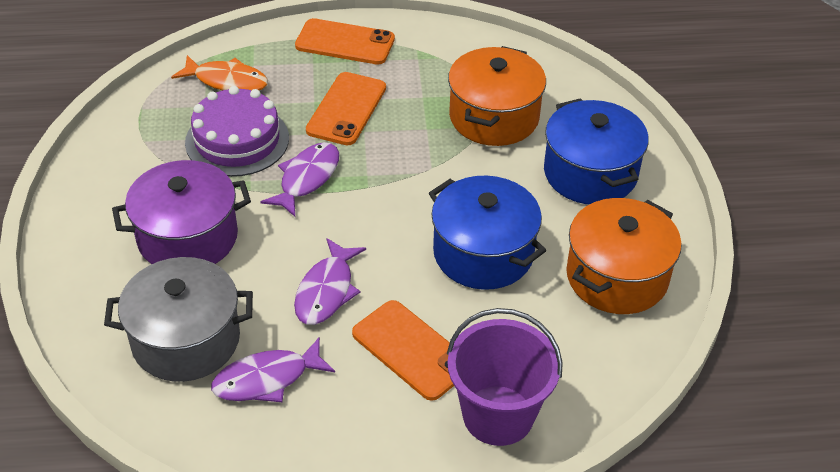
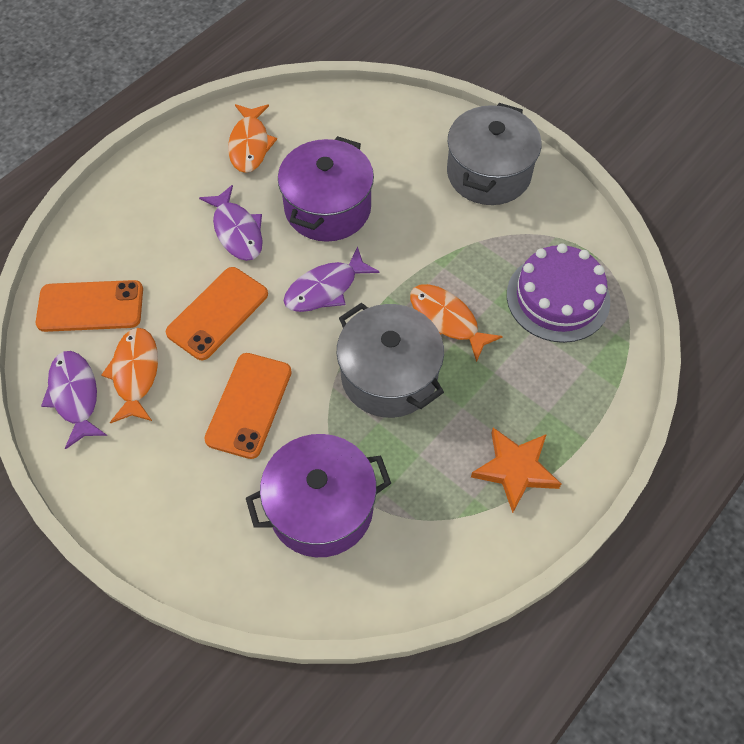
blue pot: [429,176,546,290] [544,98,649,204] = 2 -> none = 0
grey pot: [104,257,253,382] = 1 -> [337,303,444,418] [447,103,541,205] = 2
orange fish: [171,55,268,91] = 1 -> [101,328,158,423] [228,104,277,173] [410,284,503,362] = 3
orange pot: [448,46,546,146] [566,198,682,314] = 2 -> none = 0
orange star: none = 0 -> [471,428,561,513] = 1
purple bucket: [447,308,563,446] = 1 -> none = 0
purple pot: [112,160,251,264] = 1 -> [246,434,391,557] [278,136,374,242] = 2

